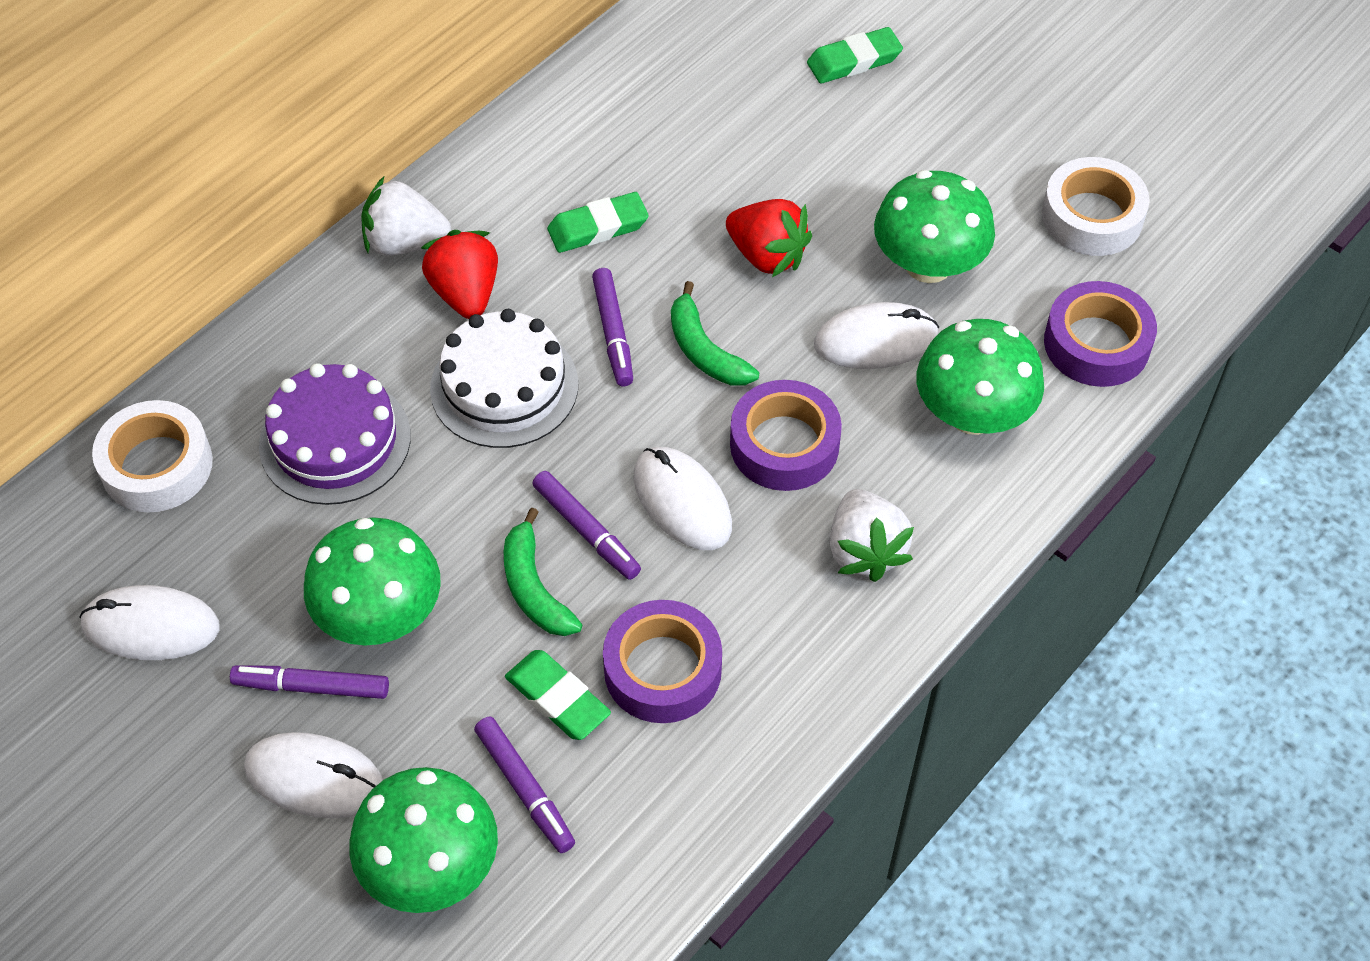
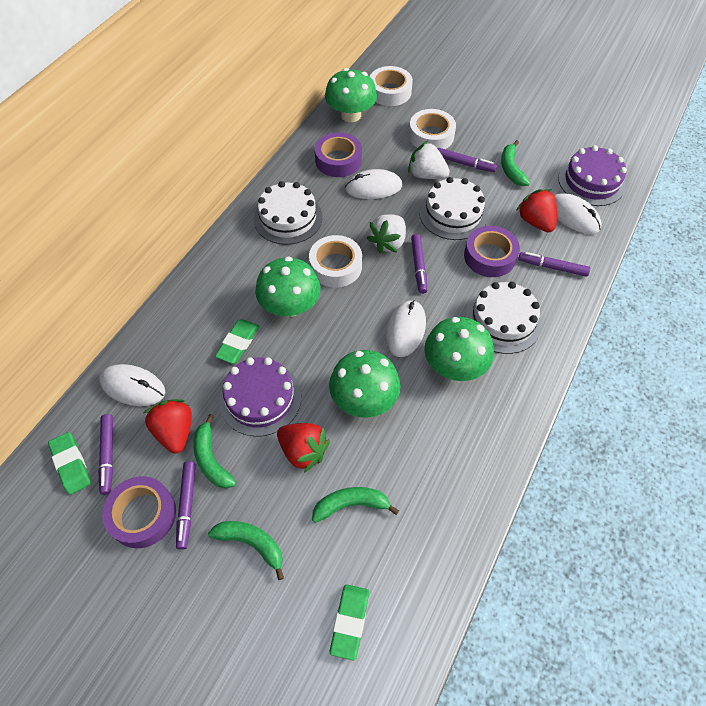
green banana: [504,508,582,636] [671,281,759,385] = 2 -> [193,414,236,489] [208,521,284,580] [312,487,399,523] [501,140,530,186] = 4
purple cake: [259,363,411,505] = 1 -> [219,357,301,437] [558,145,627,206] = 2
purple marker: [230,665,389,699] [474,716,575,853] [532,471,641,580] [592,268,633,386] = 4 -> [98,414,113,495] [176,461,196,550] [411,234,427,294] [438,148,497,172] [518,252,590,277] = 5
red strawberry: [421,230,498,319] [726,199,812,277] = 2 -> [143,399,192,453] [277,423,330,473] [516,189,557,233] = 3
white cake: [430,309,578,448] = 1 -> [254,181,323,245] [419,177,488,240] [465,282,542,354] = 3
white tape: [92,400,213,513] [1042,157,1150,256] = 2 -> [309,235,362,288] [370,66,413,106] [409,109,456,149] = 3

